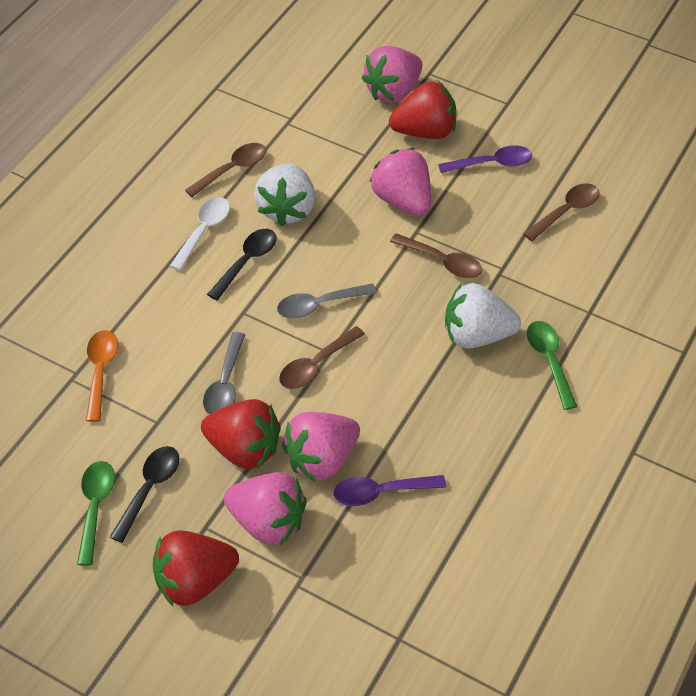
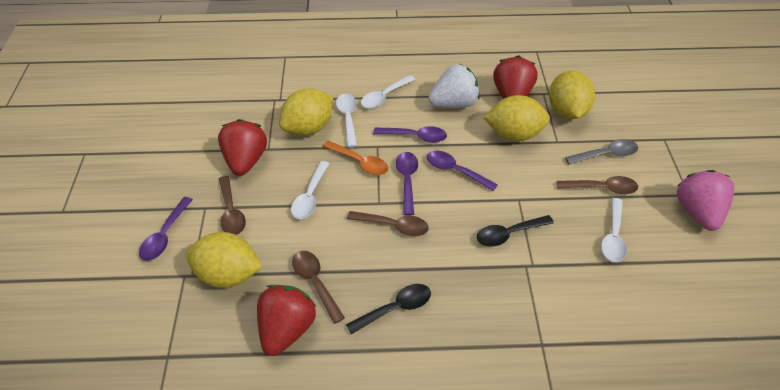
green spoon: [77,461,115,566] [527,321,577,410] = 2 -> none = 0
grey spoon: [203,332,245,415] [277,283,377,319] = 2 -> [565,139,638,164] = 1
pink strawberry: [224,472,307,546] [282,412,360,482] [362,46,423,103] [370,148,431,216] = 4 -> [677,170,734,231] = 1
purple spoon: [334,475,446,506] [438,145,532,173] = 2 -> [139,197,193,261] [373,126,447,143] [396,152,418,216] [427,151,498,191] = 4
white spoon: [170,197,230,271] = 1 -> [291,161,329,219] [336,94,357,147] [361,75,416,109] [601,198,627,262] = 4
white strawberry: [254,164,315,226] [445,283,521,349] = 2 -> [428,64,480,108] = 1
yellow lemon: none = 0 -> [186,232,263,288] [279,88,333,136] [483,95,550,141] [549,70,595,119] = 4

